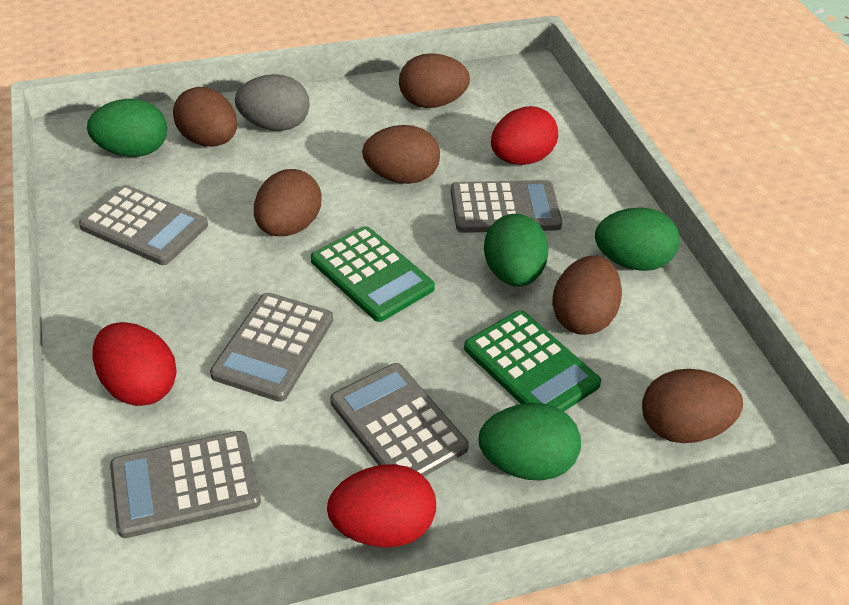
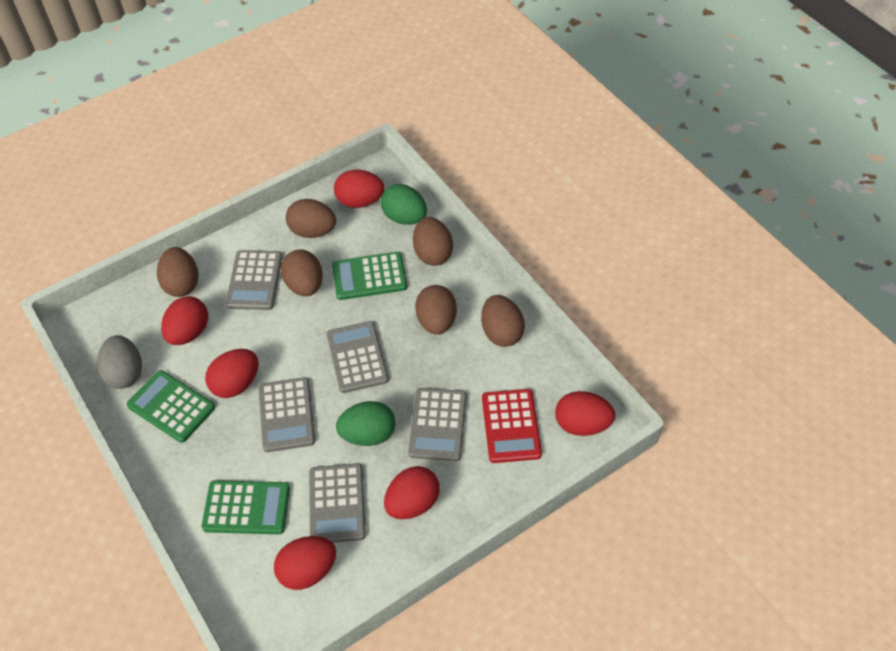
green calculator: [311,226,435,322] [464,310,601,412] = 2 -> [127,370,215,443] [202,480,290,534] [332,252,407,300] = 3
green egg: [87,99,167,157] [479,403,581,480] [484,214,549,287] [595,208,680,271] = 4 -> [336,401,396,446] [381,184,427,225] = 2
red calculator: none = 0 -> [482,389,542,463] = 1
red egg: [93,322,177,406] [327,464,436,548] [491,106,558,165] = 3 -> [161,296,208,345] [205,349,259,398] [274,536,336,590] [334,170,384,208] [384,466,440,519] [555,391,615,436] = 6

